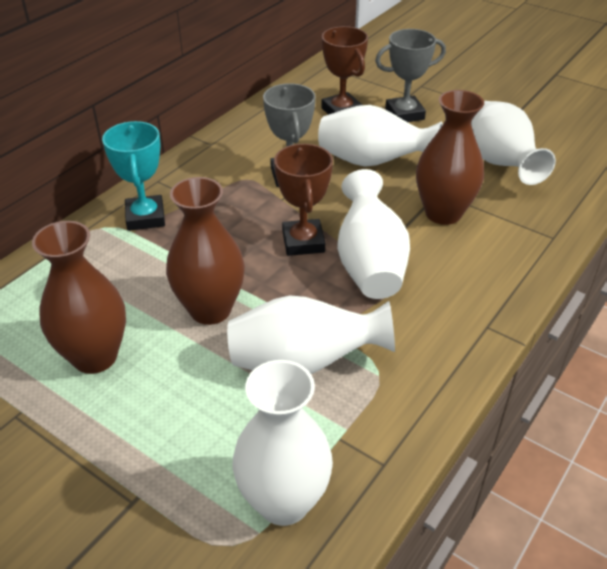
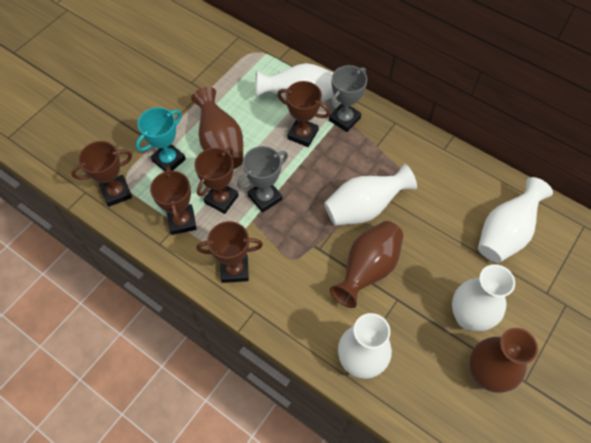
brown trophy: [274,144,333,256] [321,26,368,115] = 2 -> [71,141,132,207] [150,167,197,235] [194,147,239,214] [196,221,263,283] [277,81,330,147] = 5

